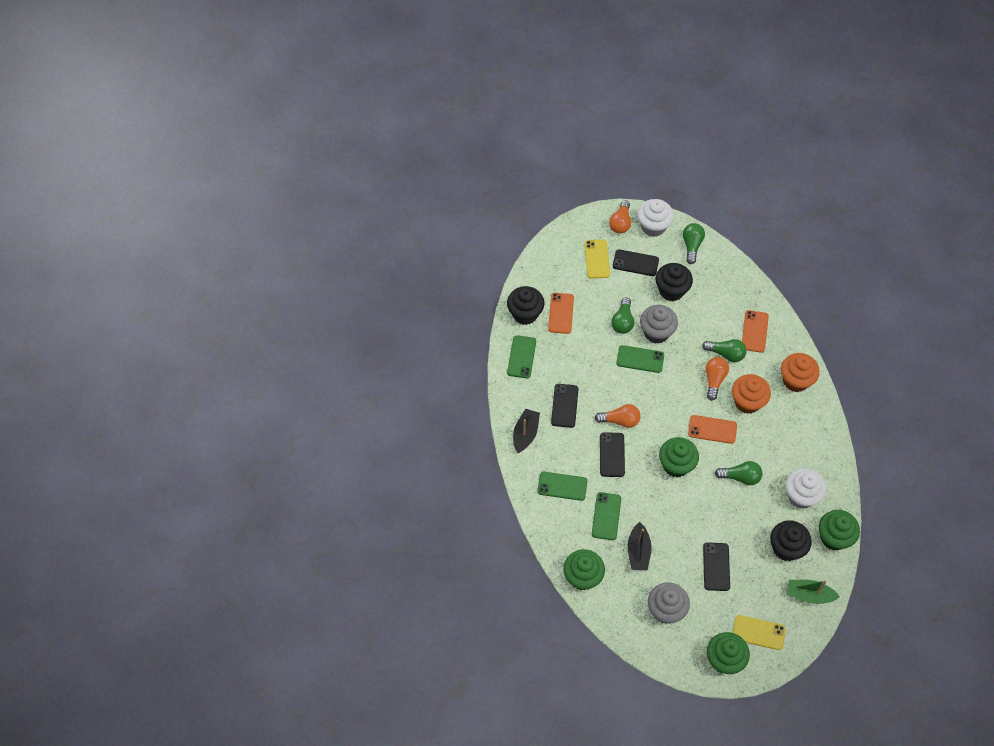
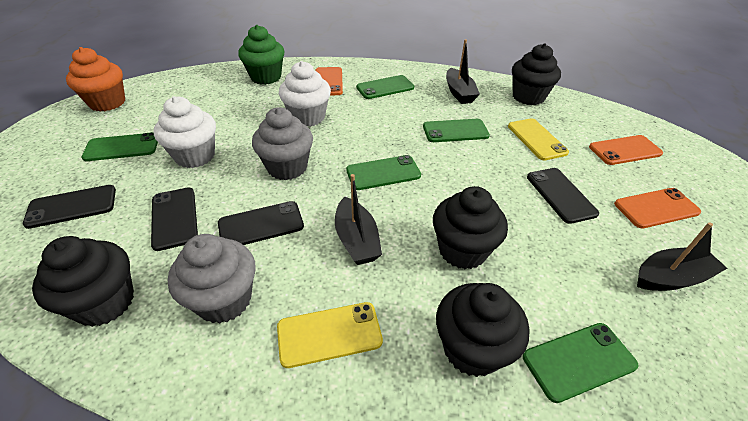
black boat: [513,409,540,453] [628,522,652,571] = 2 -> [335,174,382,265] [446,39,480,104] [637,222,727,291] = 3
black cupcake: [507,286,545,325] [656,263,693,301] [770,520,812,561] = 3 -> [32,236,134,327] [433,186,508,269] [436,283,529,377] [512,43,561,105] = 4
green boat: [787,580,840,604] = 1 -> none = 0
green cupcake: [564,549,605,591] [659,437,699,477] [707,632,750,674] [819,510,860,550] = 4 -> [238,25,285,85] = 1
green light bulb: [611,298,634,334] [683,223,705,264] [702,339,747,362] [715,461,763,485] = 4 -> none = 0
green phone: [507,335,536,378] [537,472,587,501] [592,492,621,540] [617,345,664,373] = 4 -> [81,132,158,161] [346,155,421,190] [356,75,414,99] [423,119,490,142] [523,323,639,403] = 5
orange cupcake: [732,374,771,414] [781,353,820,392] = 2 -> [66,47,125,112] = 1
orange light bulb: [595,404,640,428] [609,200,631,234] [706,357,729,401] = 3 -> none = 0

